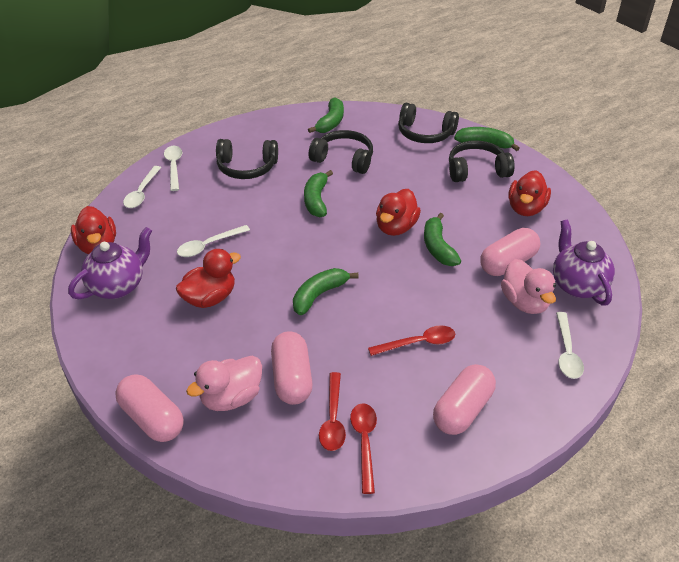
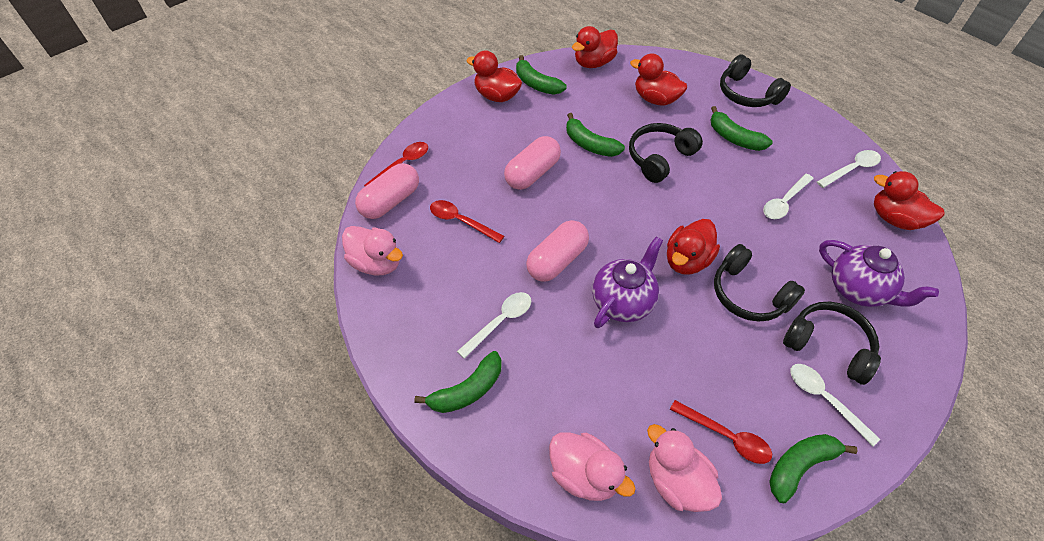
pink capsule: [115,374,184,442] [271,331,312,405] [433,364,496,435] [480,228,540,276] = 4 -> [355,163,419,219] [504,136,561,190] [526,220,589,282] = 3
pink duck: [186,356,262,411] [501,259,556,314] = 2 -> [342,226,403,275] [549,433,636,501] [647,424,722,512] = 3
red duck: [71,206,116,255] [176,249,241,308] [376,189,421,236] [508,170,551,216] = 4 -> [466,50,522,102] [572,26,618,68] [630,53,687,106] [667,219,720,275] [874,171,945,230] = 5

